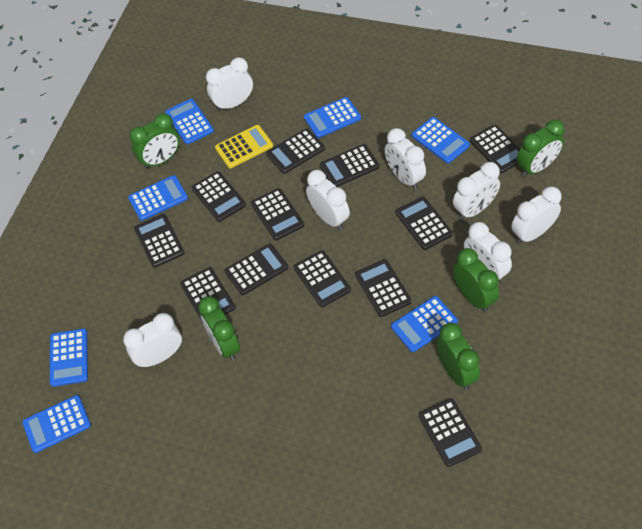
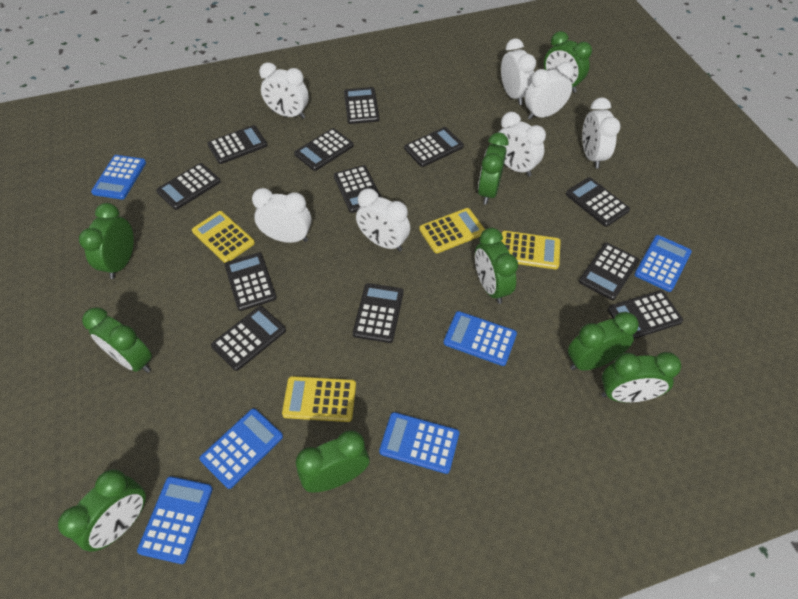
blue calculator: [22,395,91,453] [50,329,88,387] [128,175,188,221] [165,99,214,145] [304,97,361,138] [391,296,458,352] [412,117,470,163] = 7 -> [91,155,146,200] [137,476,213,564] [200,408,283,489] [379,412,459,474] [443,311,517,366] [634,235,692,292] = 6
green clock: [129,113,180,169] [198,296,240,360] [436,323,480,389] [453,248,499,312] [517,119,565,177] = 5 -> [58,469,146,552] [79,203,134,279] [82,307,152,373] [296,430,370,493] [475,228,518,304] [478,132,509,205] [544,31,592,93] [568,312,639,371] [601,352,681,402] = 9
yellow calculator: [215,125,273,168] = 1 -> [192,211,255,263] [282,376,356,422] [419,208,485,253] [501,231,561,269] = 4

